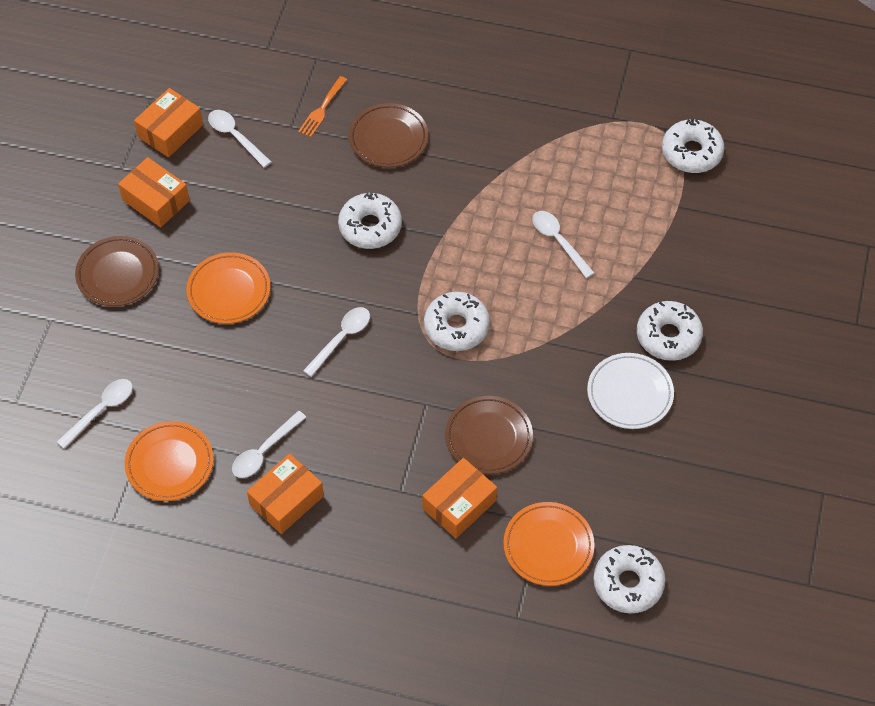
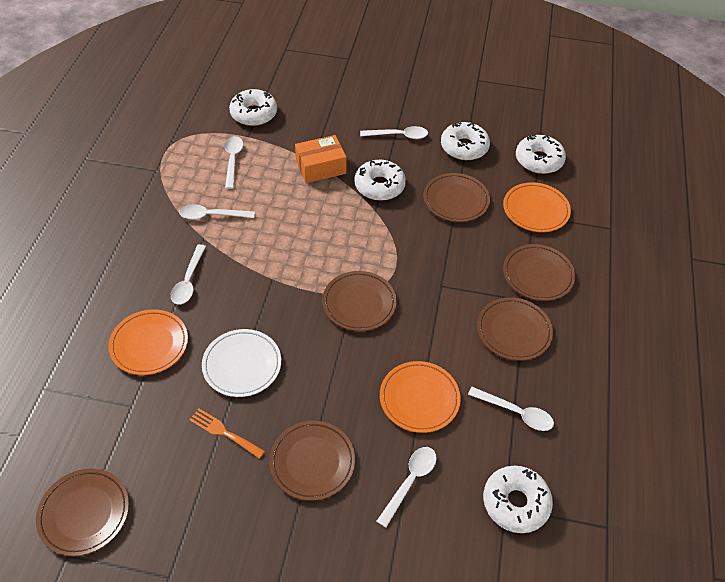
brown plate: [75,236,159,306] [349,103,428,167] [445,396,533,474] = 3 -> [36,468,129,556] [269,421,355,501] [322,271,397,331] [423,173,490,222] [477,297,553,361] [503,244,575,301] = 6
orange box: [118,157,190,227] [134,88,203,157] [247,453,324,534] [422,458,497,538] = 4 -> [295,135,347,183] = 1
white spoon: [57,379,133,449] [208,110,272,168] [232,411,306,478] [303,307,370,377] [532,211,594,278] = 5 -> [171,244,206,304] [179,204,255,220] [225,136,243,189] [360,126,428,139] [377,447,437,527] [468,387,554,431] = 6

